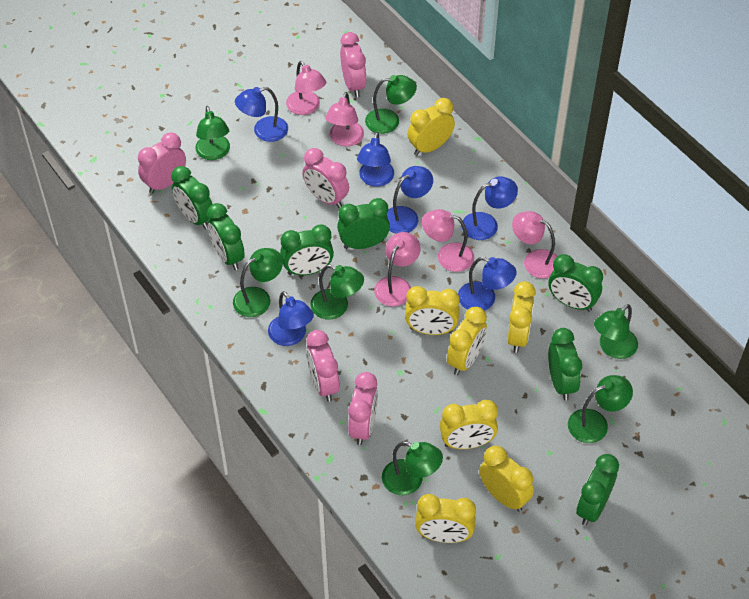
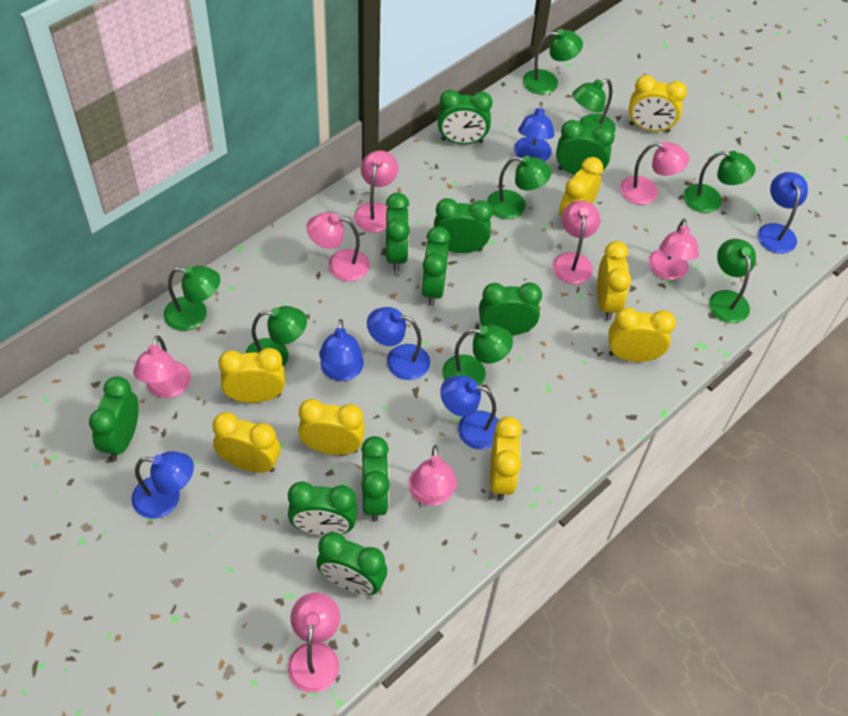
green clock: [171,166,212,229] [207,203,245,270] [280,225,334,275] [337,198,390,249] [548,254,603,312] [548,328,582,400] [576,454,619,526] = 7 -> [89,376,139,460] [288,482,357,536] [317,532,387,595] [361,436,390,521] [386,193,410,271] [421,226,450,306] [434,198,493,253] [438,90,493,144] [479,282,542,336] [556,120,615,175] = 10
green lamp: [195,106,230,160] [233,248,283,317] [310,265,364,320] [365,75,417,134] [382,441,443,495] [568,375,633,443] [594,304,638,359] = 7 -> [164,266,220,331] [246,306,307,367] [442,325,513,386] [487,156,551,219] [523,29,583,95] [572,78,615,133] [683,151,756,213] [709,239,756,323] = 8
pink clock: [138,133,186,194] [302,148,349,208] [306,330,339,402] [340,32,367,97] [348,372,378,445] = 5 -> none = 0
pink lamp: [286,61,326,115] [325,92,364,147] [374,232,421,306] [422,209,474,272] [512,211,557,279] = 5 -> [133,336,191,398] [288,593,340,693] [306,212,370,281] [354,150,398,233] [408,445,457,506] [553,200,600,284] [620,141,689,205] [648,219,699,280] = 8
yellow clock: [405,286,460,335] [408,98,455,156] [415,494,476,543] [440,400,498,449] [447,307,487,375] [479,446,534,512] [507,281,536,353] = 7 -> [213,412,281,473] [218,348,285,403] [298,399,365,455] [490,416,522,501] [559,157,603,217] [597,241,631,320] [608,307,676,362] [629,75,687,133] = 8

